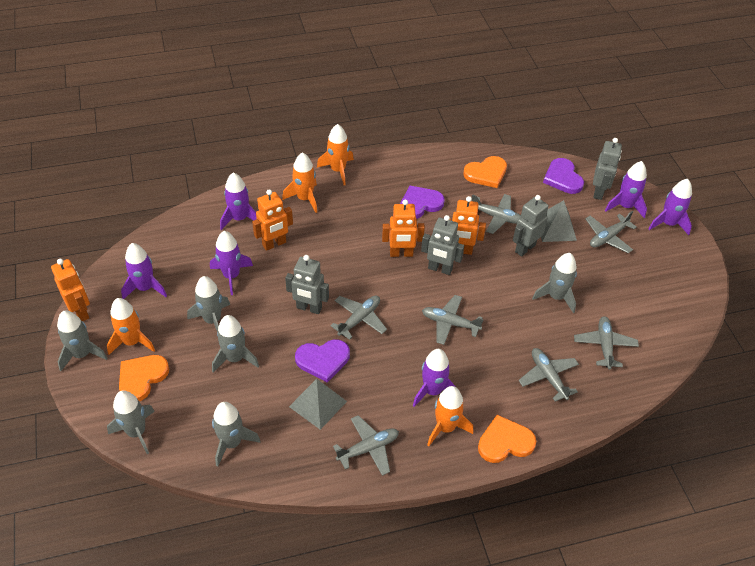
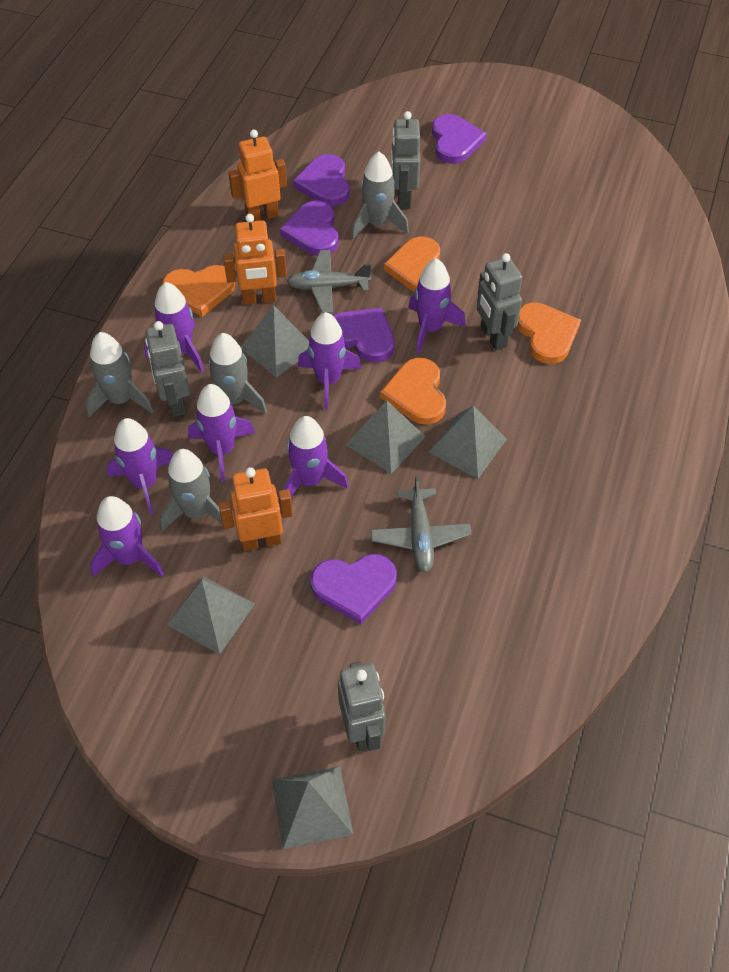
grey plane: [331,296,387,340] [333,415,399,476] [422,295,484,345] [472,194,521,234] [518,348,579,401] [574,316,639,369] [585,211,637,253] = 7 -> [287,250,371,313] [371,475,471,572] = 2
grey pyramid: [289,379,347,430] [541,200,577,242] = 2 -> [167,576,255,654] [241,306,309,378] [272,766,354,849] [346,401,426,474] [428,406,507,479] = 5
grey rocket: [57,311,108,371] [107,390,155,454] [187,276,230,333] [212,315,259,373] [212,402,261,467] [532,253,577,313] = 6 -> [85,332,153,418] [159,449,230,531] [209,333,267,414] [351,151,409,239] = 4
orange heart: [119,355,169,401] [463,156,507,188] [478,415,536,463] = 3 -> [162,265,235,317] [380,358,446,425] [384,236,440,292] [517,302,581,364] = 4
orange robot: [51,259,90,321] [252,189,293,251] [382,200,425,257] [450,196,486,255] = 4 -> [218,467,293,551] [223,214,287,305] [228,130,287,221] = 3
orange rocket: [107,298,155,355] [282,152,317,213] [317,124,354,185] [427,386,473,446] = 4 -> none = 0
purple heart: [295,339,350,383] [400,186,445,219] [543,158,584,194] = 3 -> [280,201,339,256] [293,154,350,206] [311,554,397,624] [333,308,395,363] [432,114,487,164] = 5
purple rocket: [121,243,167,299] [210,231,253,295] [220,172,257,230] [413,349,456,407] [605,161,647,218] [649,179,692,235] = 6 -> [90,496,165,577] [107,418,173,515] [145,282,204,372] [188,384,255,482] [284,416,348,497] [298,312,362,410] [408,258,466,354] = 7

